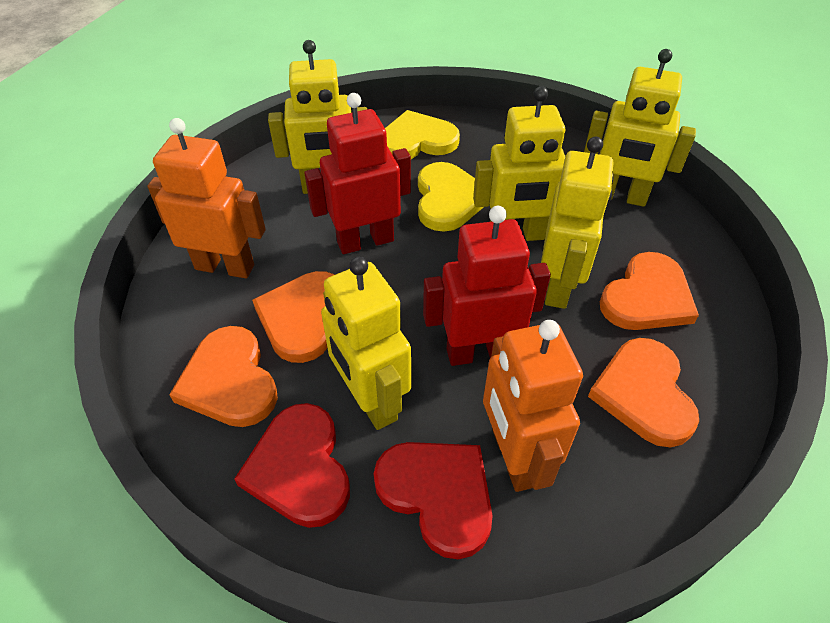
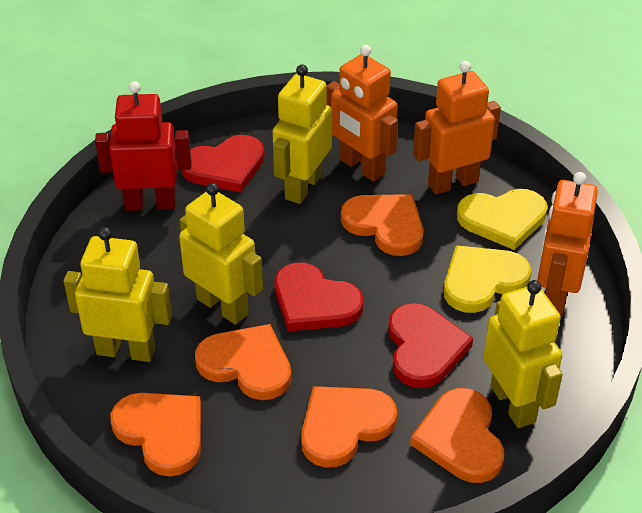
orange heart: [169,326,278,427] [252,271,335,363] [588,338,699,448] [600,252,699,330] = 4 -> [110,393,201,477] [195,324,291,400] [301,386,397,468] [341,194,424,256] [410,388,504,483] = 5
orange robot: [147,118,266,278] [483,320,583,492] = 2 -> [326,45,398,182] [413,61,501,195] [537,172,598,317] = 3
red heart: [234,403,350,528] [374,442,493,559] = 2 -> [181,135,265,192] [274,263,363,332] [388,303,473,388] = 3
red robot: [304,93,411,254] [423,206,551,366] = 2 -> [95,81,192,211] = 1
yellow robot: [268,40,367,194] [321,256,411,430] [473,86,565,241] [541,137,614,309] [584,49,696,207] = 5 -> [64,227,172,362] [179,183,263,325] [273,65,332,204] [483,280,563,428] = 4

